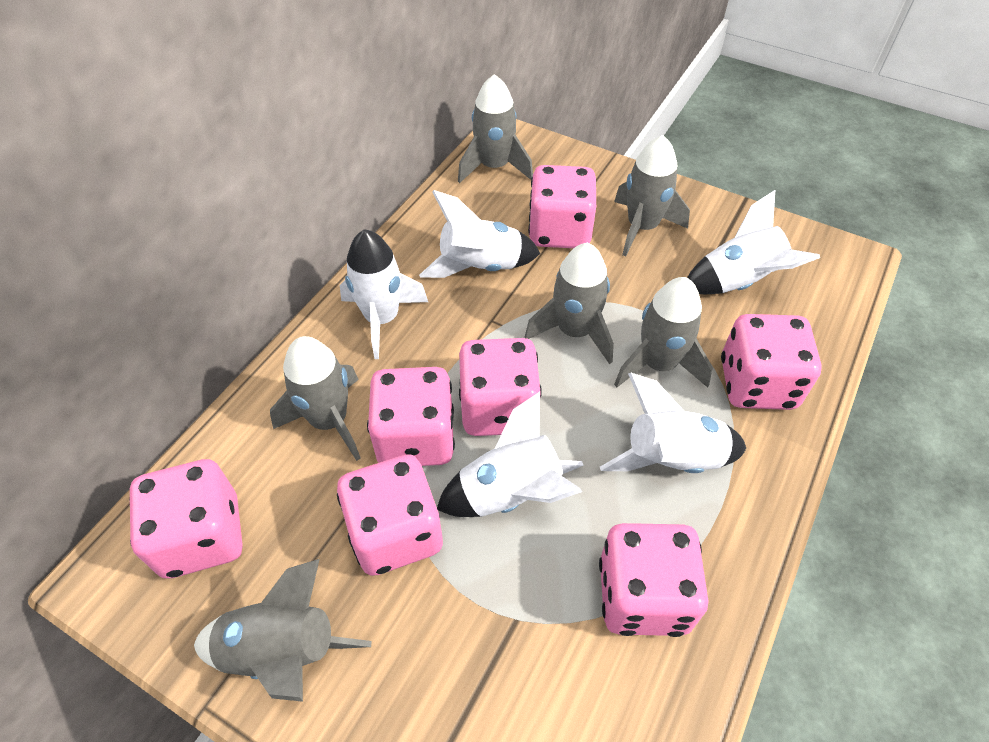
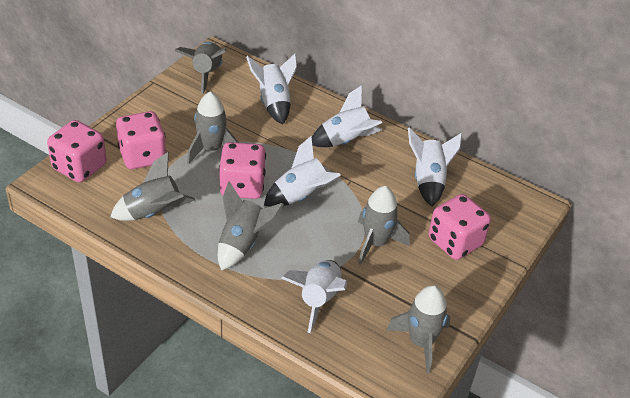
pink dice: [129,459,242,579] [337,454,443,576] [367,367,455,466] [459,338,542,436] [528,165,596,248] [599,523,709,637] [721,314,822,410] = 7 -> [47,120,107,182] [116,111,167,169] [219,142,266,199] [429,194,491,260] = 4

